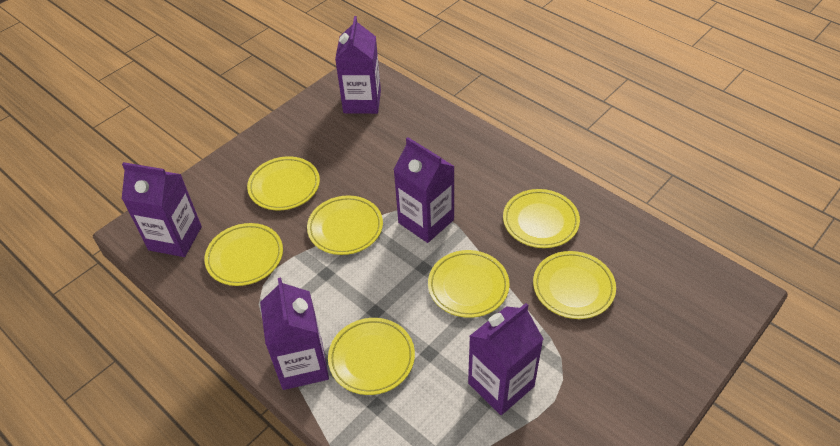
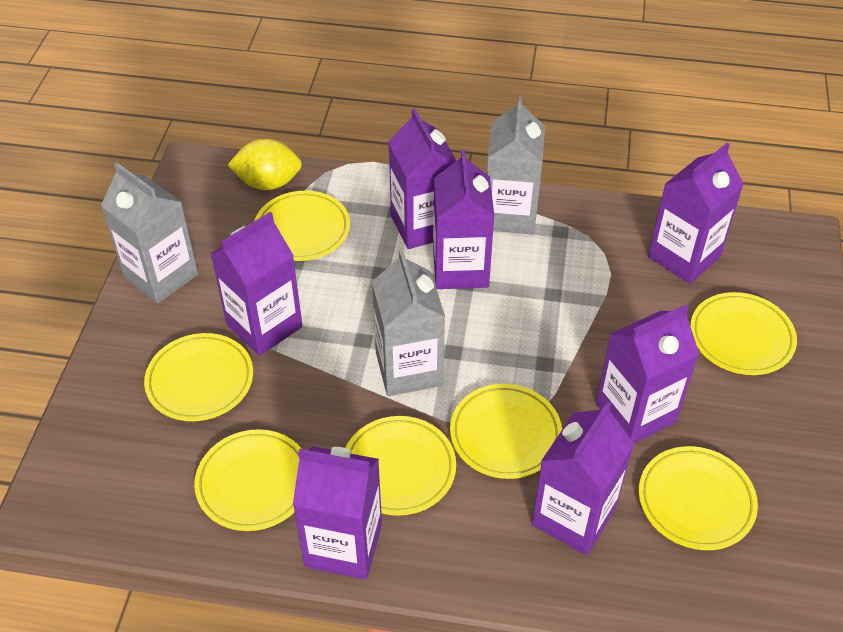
grey carton: none = 0 -> [101,162,198,304] [372,249,445,396] [486,96,545,234] = 3
purple carton: [122,162,202,257] [260,278,329,390] [335,16,381,114] [394,137,455,243] [468,303,543,415] = 5 -> [210,212,303,356] [293,446,382,580] [388,108,456,249] [433,149,494,289] [532,402,634,555] [596,304,699,444] [648,143,744,284] = 7
yellow lemon: none = 0 -> [228,139,302,190] = 1

